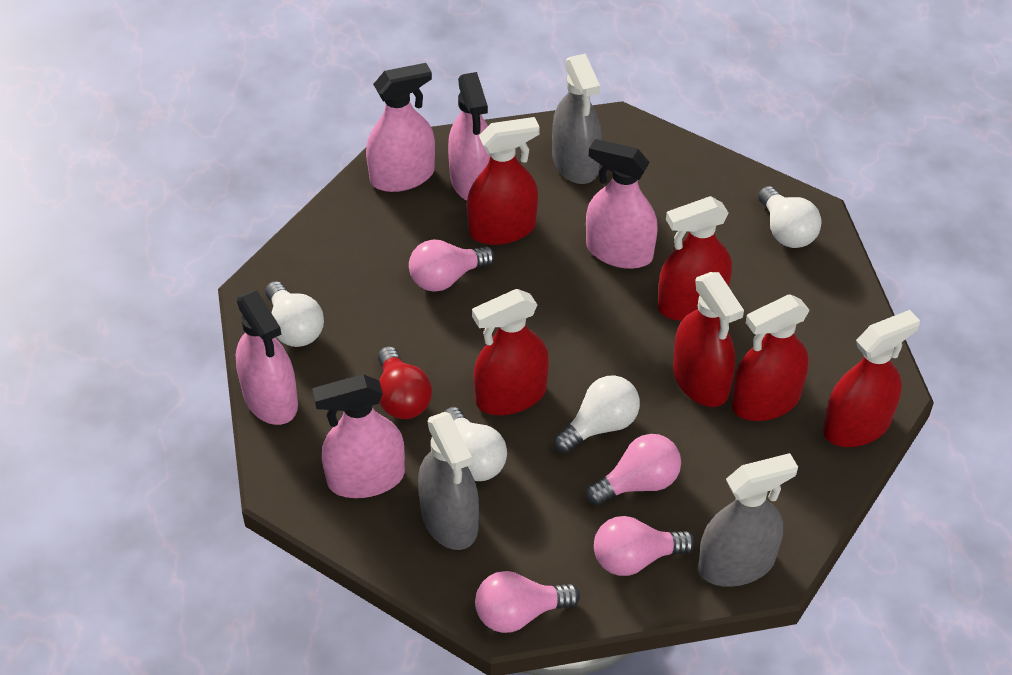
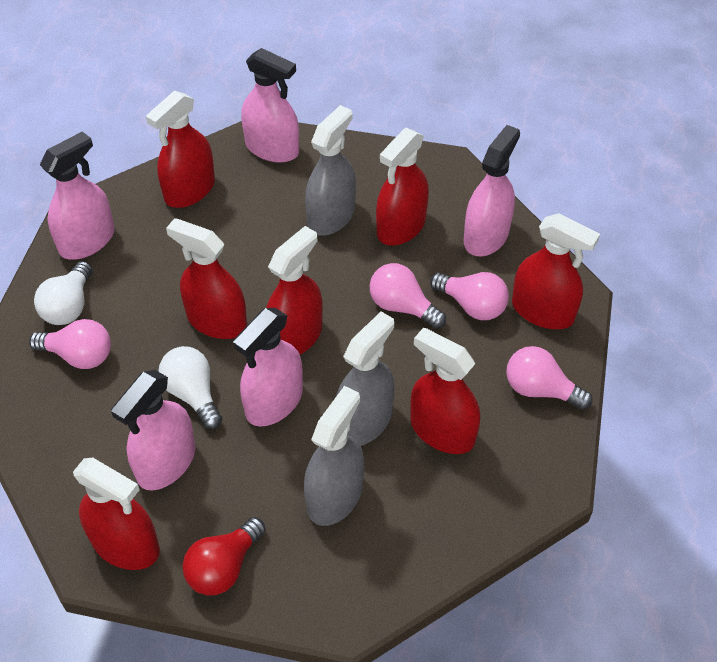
red spray bottle: [467,117,540,245] [472,289,549,415] [658,196,732,321] [673,272,744,407] [732,294,810,421] [823,310,920,447] = 6 -> [73,457,160,570] [146,91,215,208] [166,218,247,339] [266,226,323,355] [376,128,429,246] [410,328,480,454] [512,213,600,329] = 7
white light bulb: [266,281,324,347] [444,407,507,481] [554,375,640,453] [758,186,822,248] = 4 -> [34,261,93,325] [158,346,222,429] = 2

